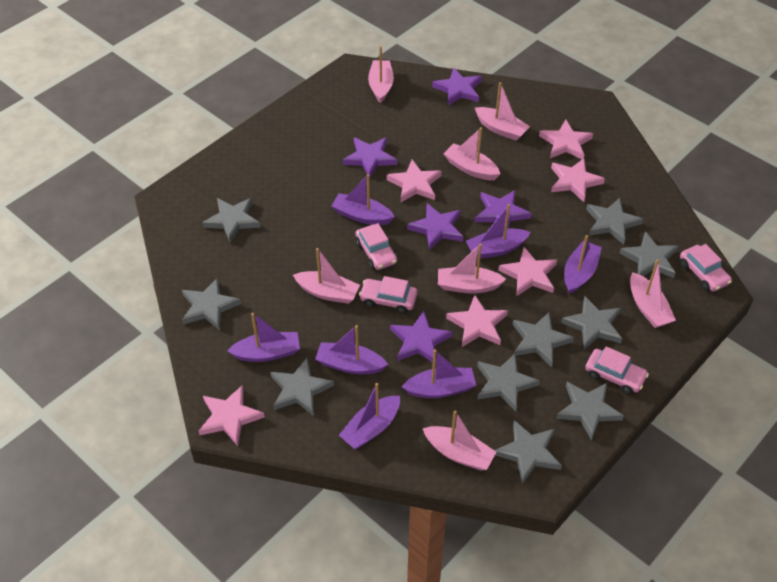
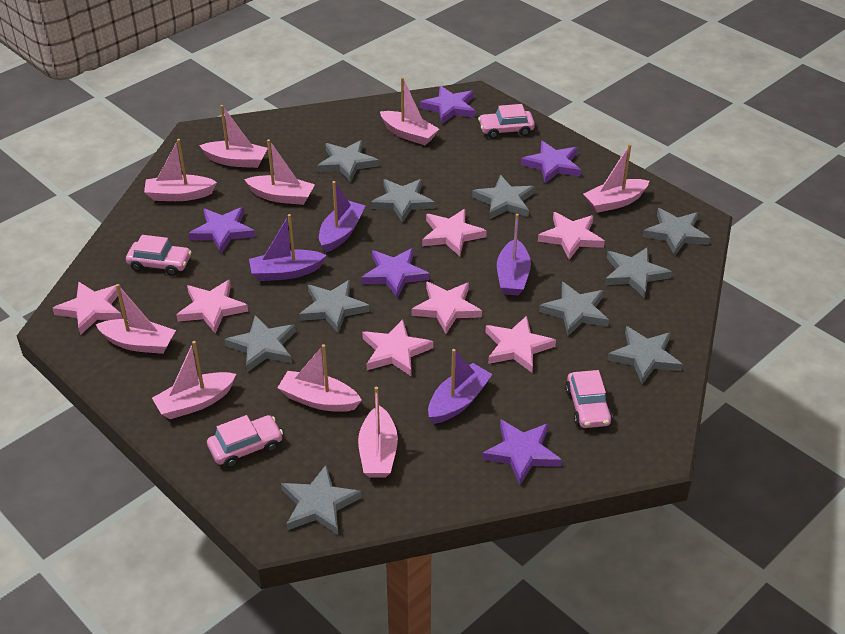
pink boat: [293,248,360,304] [368,46,394,103] [423,410,496,470] [438,244,506,294] [443,127,500,180] [475,82,530,141] [630,259,676,328] = 7 -> [95,284,176,354] [144,139,217,201] [152,341,236,419] [199,105,268,168] [244,139,315,205] [278,344,362,412] [358,387,398,478] [380,77,439,145] [583,144,649,213] = 9
pink star: [199,385,265,446] [387,159,442,202] [446,295,508,347] [498,247,557,296] [539,120,593,159] [551,158,605,202] = 6 -> [53,282,122,335] [176,280,248,334] [362,319,433,376] [411,282,482,334] [422,209,487,256] [486,316,556,373] [538,212,605,260] = 7
purple boat: [227,313,300,362] [315,325,388,374] [332,174,395,225] [339,383,400,449] [402,349,476,398] [466,204,531,259] [564,235,602,294] = 7 -> [249,214,326,281] [319,181,365,252] [428,349,492,424] [497,214,531,295] = 4

